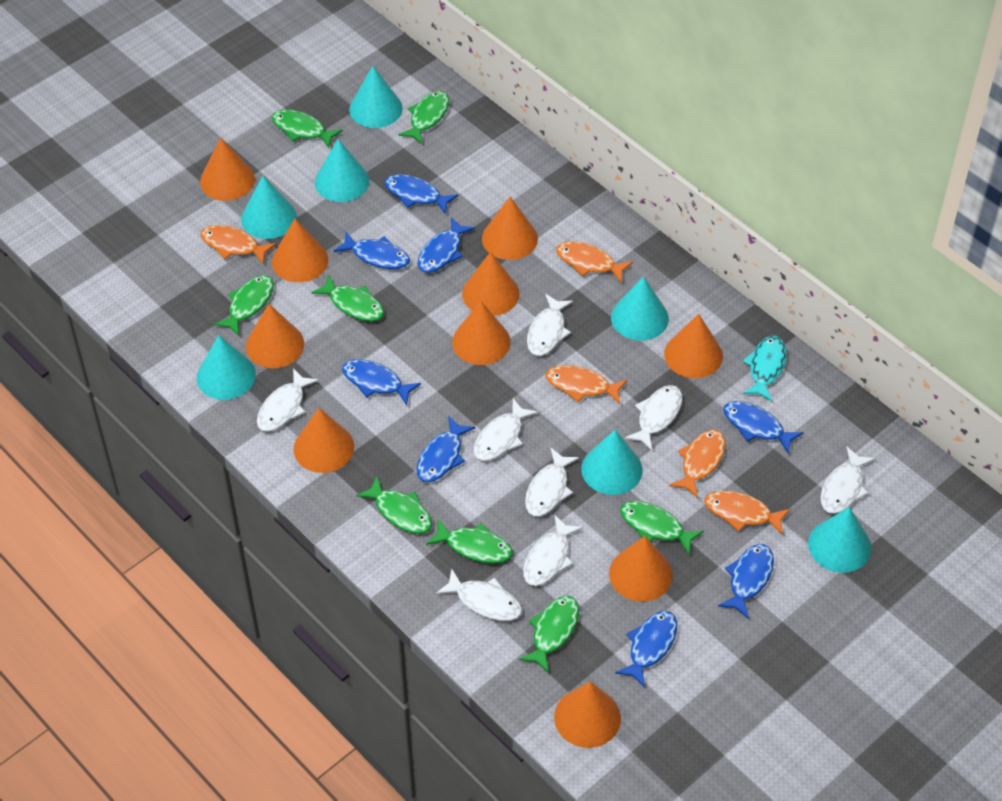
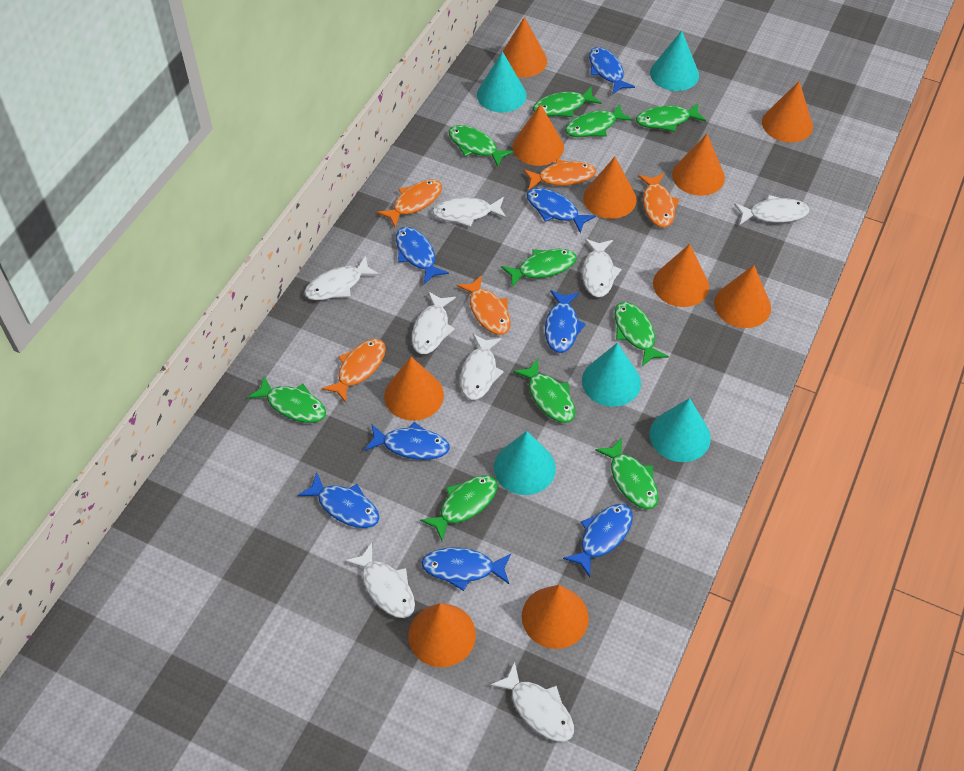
green fish: [214,275,274,336] [272,110,343,148] [311,275,384,321] [356,477,432,534] [398,91,449,144] [426,519,513,563] [519,596,579,673] [620,501,704,555] = 8 -> [247,376,326,423] [420,475,497,541] [448,125,514,167] [501,249,577,287] [513,359,575,423] [533,87,601,117] [565,104,633,137] [595,438,658,509] [614,302,669,366] [636,103,706,132] = 10
turquoise cone: [197,335,256,400] [241,176,297,239] [315,139,370,202] [349,66,403,128] [581,430,643,495] [611,276,669,341] [808,507,871,573] = 7 -> [477,51,527,113] [494,431,556,495] [582,343,641,407] [649,398,711,462] [650,30,699,91] = 5
turquoise fish: [743,336,787,401] = 1 -> none = 0

